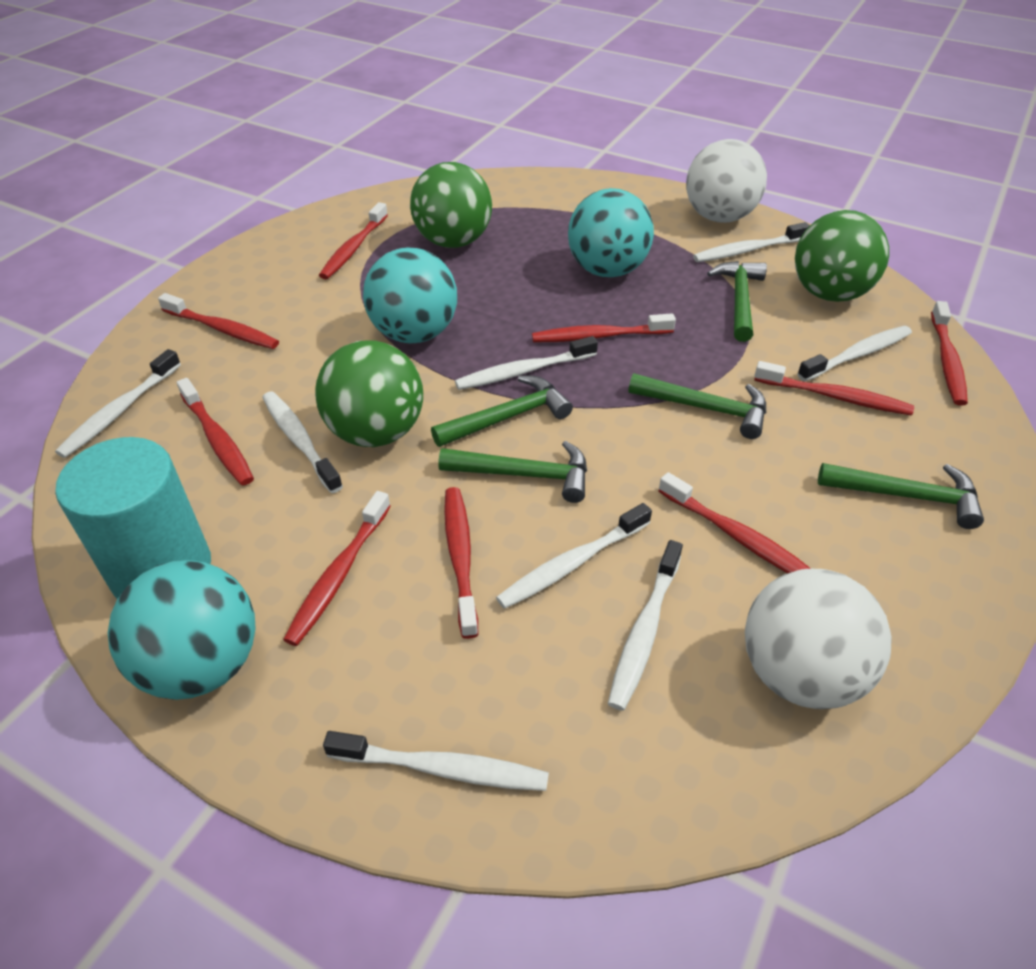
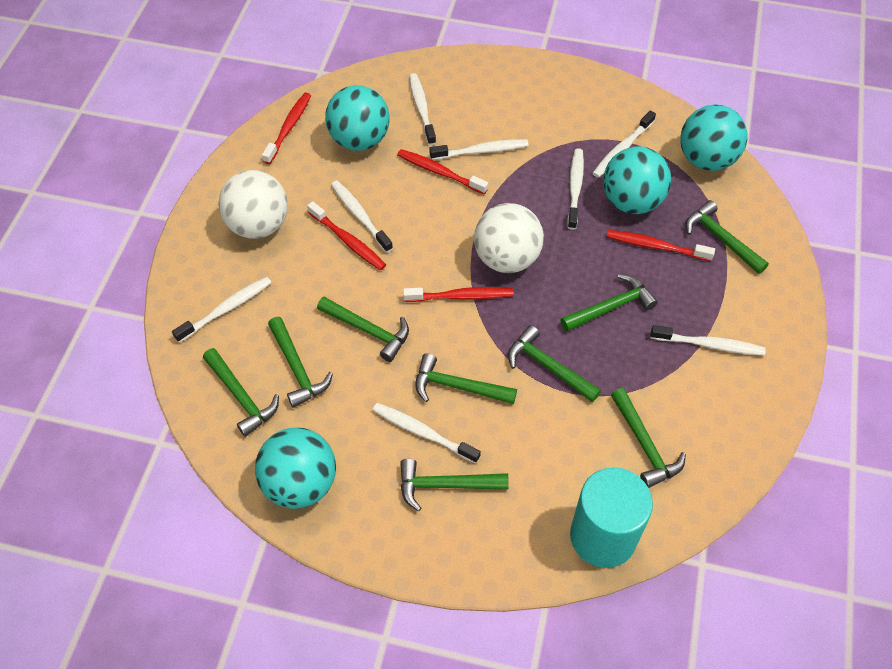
green ball: [315,340,423,447] [410,162,492,248] [795,210,889,302] = 3 -> none = 0
green hammer: [431,375,573,447] [438,441,587,503] [628,373,766,439] [707,261,767,342] [818,463,984,529] = 5 -> [203,348,279,437] [268,317,333,408] [317,297,409,362] [400,459,509,511] [415,353,517,404] [508,325,601,402] [560,274,658,332] [611,388,686,488] [686,200,769,274] = 9
red toothbrush: [158,293,279,349] [177,378,254,486] [283,491,391,646] [319,202,388,279] [444,487,478,639] [532,314,676,342] [658,472,811,573] [754,361,914,416] [931,301,968,406] = 9 -> [262,93,311,164] [307,201,386,270] [397,149,488,194] [403,287,513,302] [607,230,715,261] = 5
turquoise ball: [108,560,256,700] [363,247,457,343] [568,188,654,277] = 3 -> [255,428,336,509] [325,85,390,151] [603,146,671,214] [680,105,747,171] = 4

